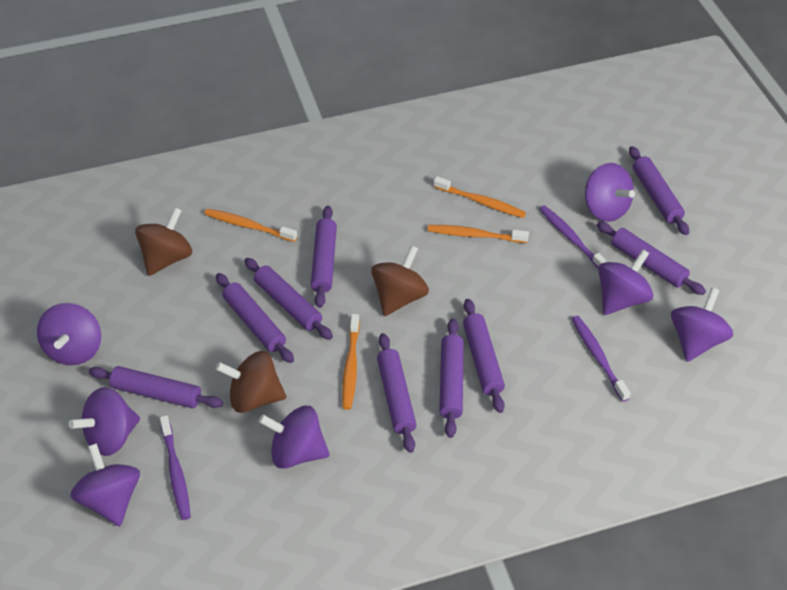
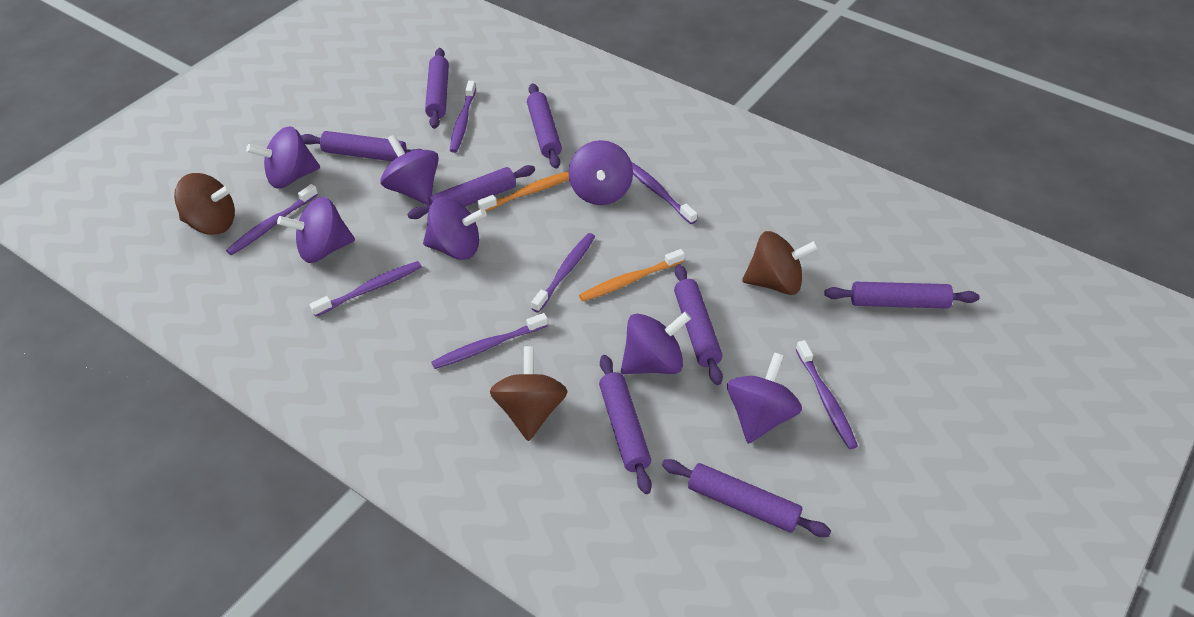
orange toothbrush: [204,209,297,242] [342,314,360,410] [428,225,529,243] [434,176,526,218] = 4 -> [477,171,569,211] [579,249,685,301] = 2
purple rolling pin: [89,366,223,408] [216,273,294,363] [244,258,333,340] [311,206,337,308] [377,333,417,453] [439,318,464,438] [463,299,505,413] [597,221,706,295] [629,146,689,235] = 9 -> [301,131,423,161] [407,165,535,219] [425,48,449,129] [527,83,562,169] [599,355,652,494] [662,459,831,537] [674,264,723,385] [824,282,980,309] = 8
purple toothbrush: [160,415,191,520] [539,205,608,268] [572,316,631,402] = 3 -> [226,184,318,255] [310,261,422,317] [431,313,548,369] [450,81,476,153] [531,233,595,313] [631,162,697,224] [796,340,858,449] = 7

